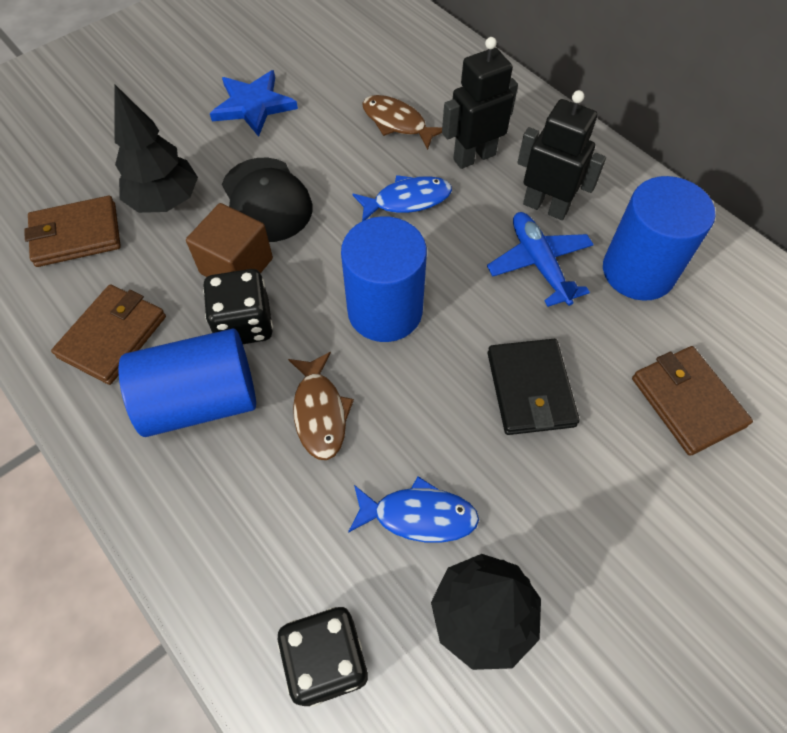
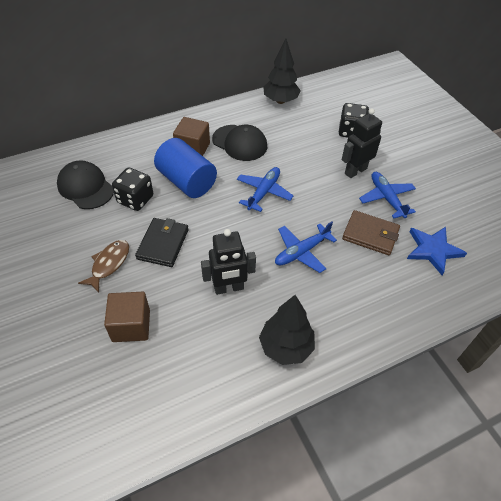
black cap: [222,158,313,242] = 1 -> [57,160,114,209] [212,125,267,161] = 2
blue cylinder: [119,328,256,437] [341,216,427,342] [603,176,715,301] = 3 -> [154,138,217,198] = 1
blue fish: [348,476,479,543] [352,175,452,221] = 2 -> none = 0
blue plane: [487,212,594,307] = 1 -> [237,167,294,212] [275,222,337,273] [359,172,416,218] = 3
brown cube: [186,203,273,277] = 1 -> [104,292,150,342] [173,117,210,156] = 2
brown fish: [288,352,354,460] [362,95,442,150] = 2 -> [78,240,129,293] = 1
brown wallet: [24,196,121,267] [51,284,166,385] [632,346,753,456] = 3 -> [342,210,400,255] = 1

